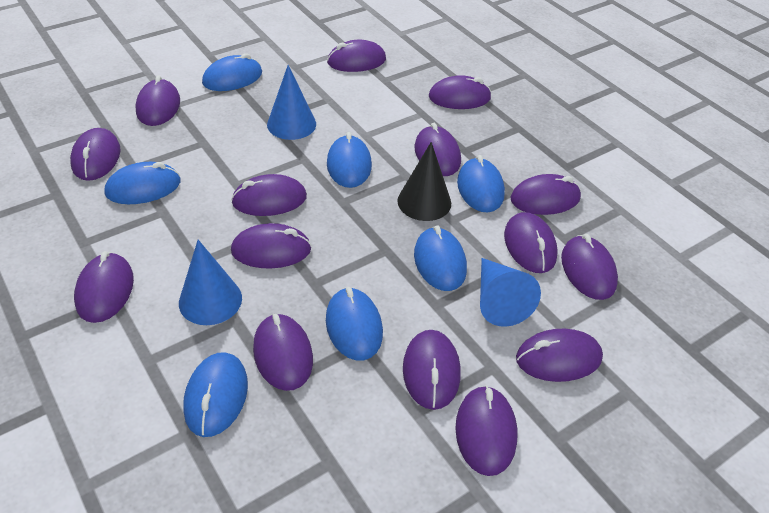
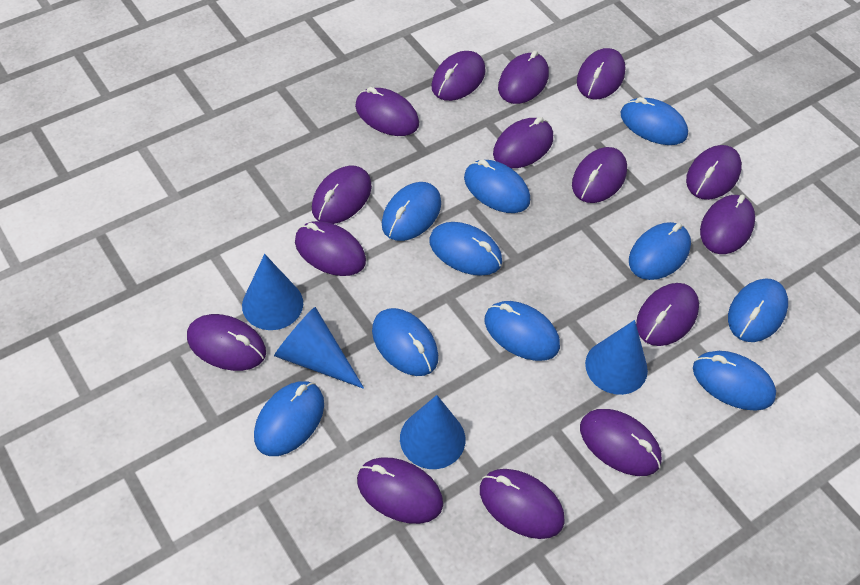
black cone: [397,142,451,221] = 1 -> none = 0
blue cone: [179,240,242,325] [267,65,316,140] [480,258,541,327] = 3 -> [242,254,303,330] [274,307,364,389] [400,395,465,469] [585,320,648,395] = 4
blue mouse: [104,162,181,204] [183,352,248,437] [202,53,262,91] [326,287,383,361] [327,132,372,188] [414,225,467,291] [457,155,505,213] = 7 -> [254,381,324,456] [372,308,438,376] [382,182,441,241] [429,222,502,276] [464,159,530,213] [485,301,560,361] [620,97,688,145] [629,222,691,280] [693,351,776,411] [728,278,788,342] = 10

